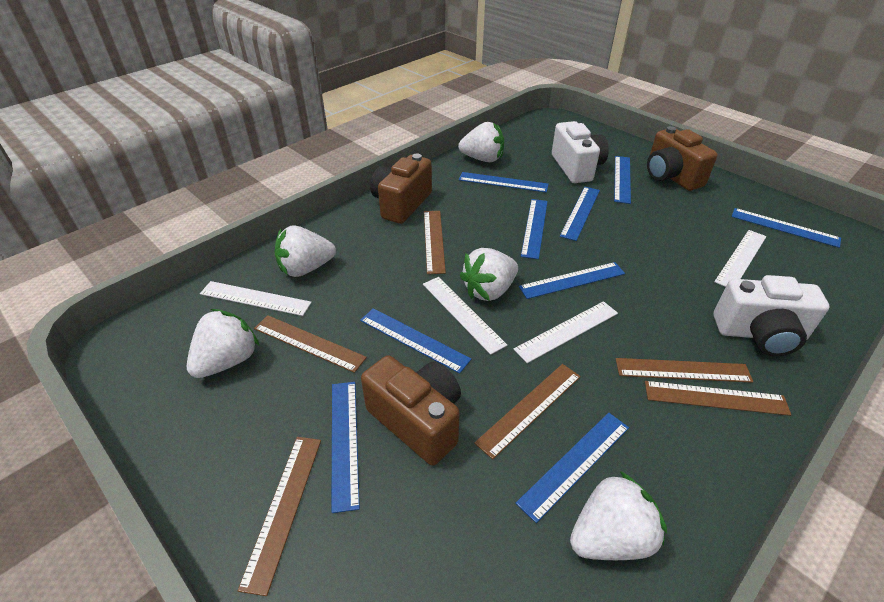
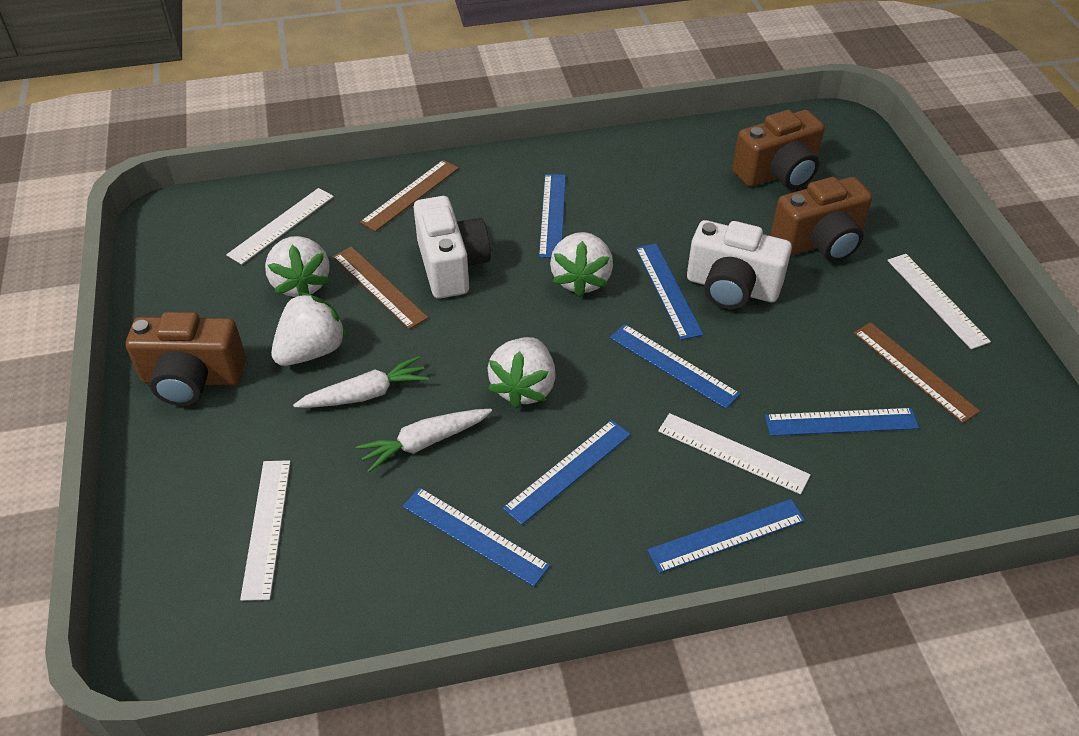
blue ruler: [331,382,360,513] [360,308,471,374] [459,172,549,193] [516,413,629,523] [519,262,625,299] [521,199,548,259] [560,187,600,241] [614,156,631,204] [731,208,841,248] = 9 -> [402,487,550,587] [503,420,631,525] [539,174,566,258] [610,324,740,409] [636,244,703,340] [647,499,805,573] [765,408,919,436] = 7
brown ruler: [238,437,321,596] [254,315,367,373] [424,211,446,274] [474,364,581,459] [616,358,753,383] [645,381,791,416] = 6 -> [333,246,428,329] [360,160,459,232] [854,322,980,423] = 3
white carrot: none = 0 -> [293,356,429,408] [356,409,492,473] = 2
white strawberry: [187,309,259,378] [274,226,336,277] [458,122,504,162] [460,248,518,301] [570,471,667,560] = 5 -> [265,236,330,297] [271,292,348,366] [488,337,556,409] [550,232,613,298] = 4

